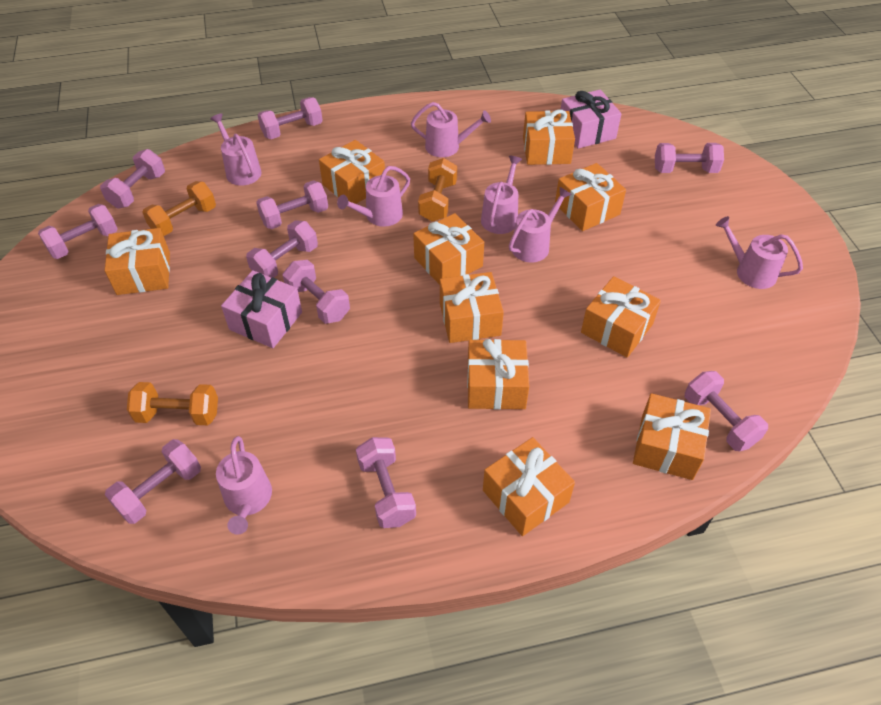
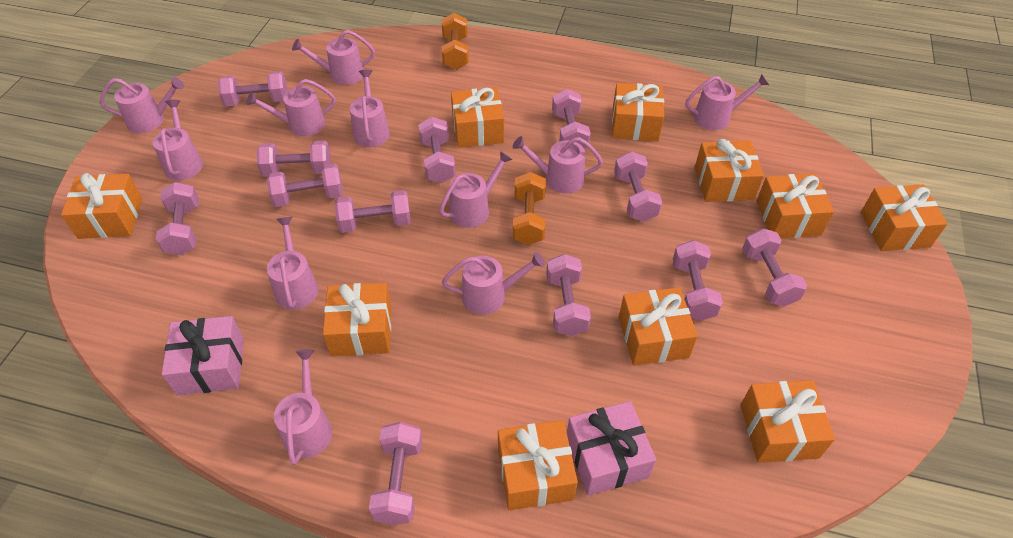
orange dumbbell: [127,382,218,425] [142,181,216,236] [418,158,457,222] = 3 -> [442,13,469,70] [513,172,546,245] = 2
pink dumbbell: [38,204,118,259] [100,149,165,208] [105,439,201,524] [246,220,318,278] [256,180,328,229] [258,97,323,139] [283,260,350,324] [356,437,416,528] [655,143,724,173] [685,371,768,451] = 10 -> [156,182,199,255] [218,71,287,107] [257,141,331,176] [267,163,343,207] [335,190,411,233] [369,422,422,525] [418,117,456,183] [546,254,591,336] [552,89,591,148] [614,151,662,222] [673,240,723,321] [742,228,807,306] = 12
pink watering can: [210,113,262,186] [216,436,272,535] [337,166,410,227] [411,102,491,157] [481,156,522,234] [509,187,572,262] [716,216,803,289] = 7 -> [100,77,184,133] [153,100,203,181] [246,79,336,136] [267,217,318,310] [274,350,332,465] [292,30,375,85] [350,70,390,147] [439,151,513,228] [442,252,545,315] [513,136,603,193] [686,74,769,130] = 11

